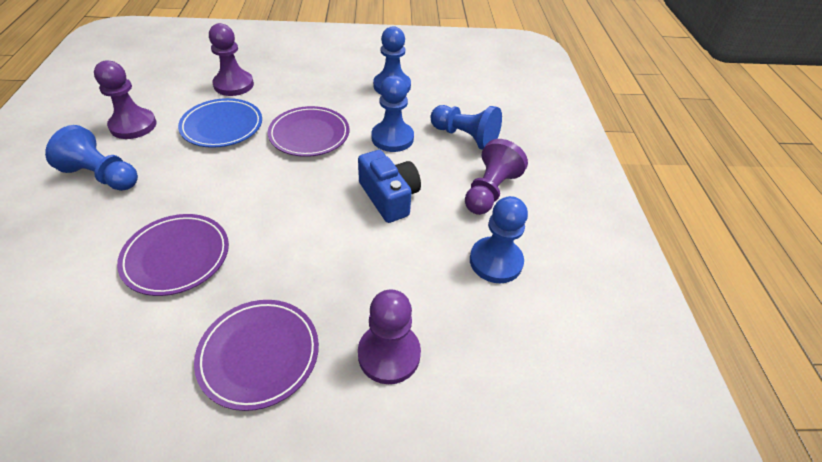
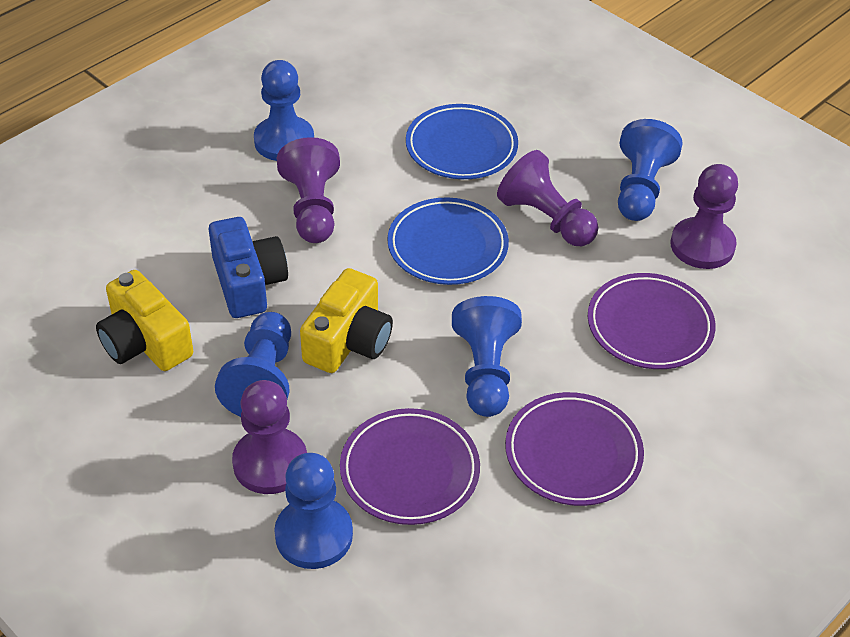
blue plate: [178,98,262,148] = 1 -> [387,197,509,285] [406,104,518,179] = 2
yellow camera: none = 0 -> [96,270,193,371] [300,268,393,373] = 2

